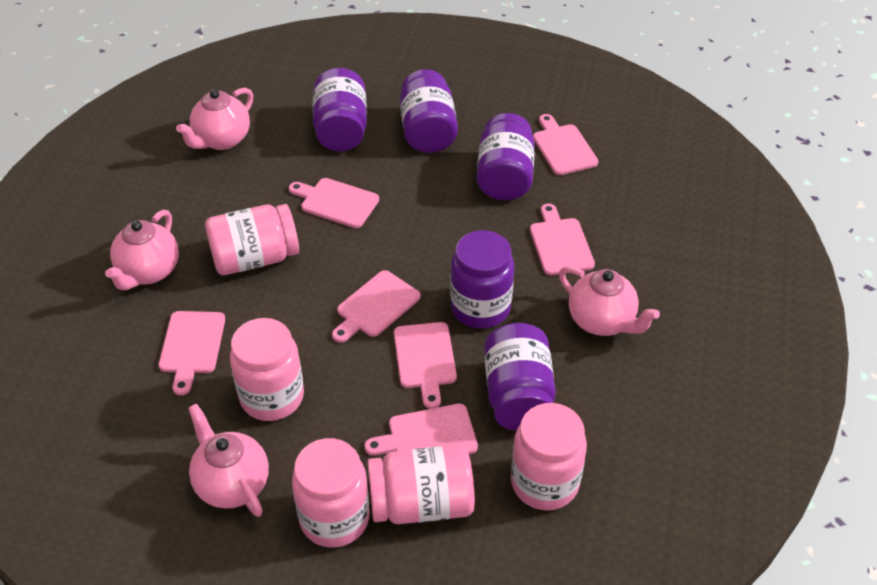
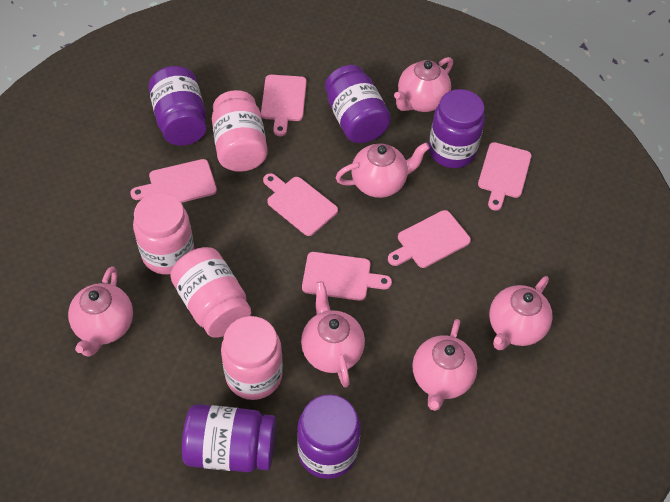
pink cutting board: [159,311,225,395] [289,178,379,228] [332,270,421,343] [365,404,478,456] [394,322,457,409] [530,204,595,275] [533,114,598,175] = 7 -> [131,159,217,203] [261,75,307,136] [263,173,338,236] [302,252,392,301] [388,210,471,268] [478,142,532,211] = 6
pink jar: [205,204,299,275] [230,318,304,421] [292,438,370,548] [367,445,475,524] [511,403,587,510] = 5 -> [133,192,194,275] [170,247,251,338] [212,90,268,172] [221,316,283,400] = 4
pink teapot: [105,210,179,290] [176,88,253,150] [188,403,269,517] [559,266,660,336] = 4 -> [68,266,133,357] [301,281,365,388] [335,142,430,198] [394,57,453,112] [412,319,477,411] [489,276,553,350] = 6

